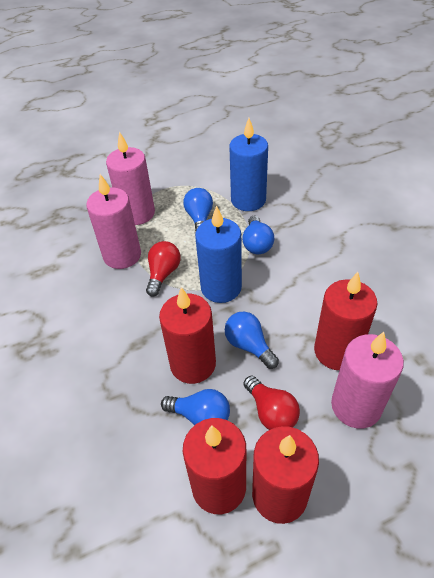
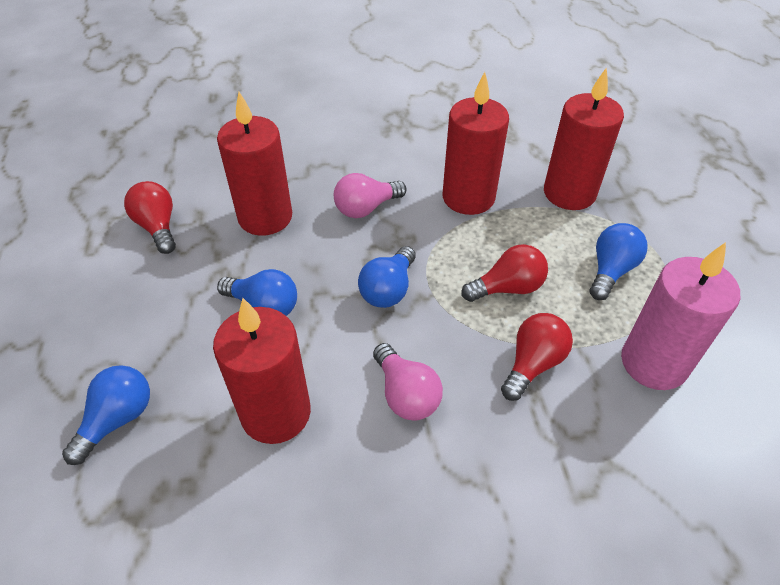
blue candle: [195,205,242,303] [229,118,268,211] = 2 -> none = 0
pink candle: [86,174,141,269] [106,131,155,225] [331,332,404,429] = 3 -> [621,242,740,390] = 1
pink light bulb: none = 0 -> [334,173,407,218] [373,343,443,421] = 2
red light bulb: [146,241,181,297] [244,376,300,430] = 2 -> [124,181,176,254] [462,244,548,302] [501,313,573,401] = 3

